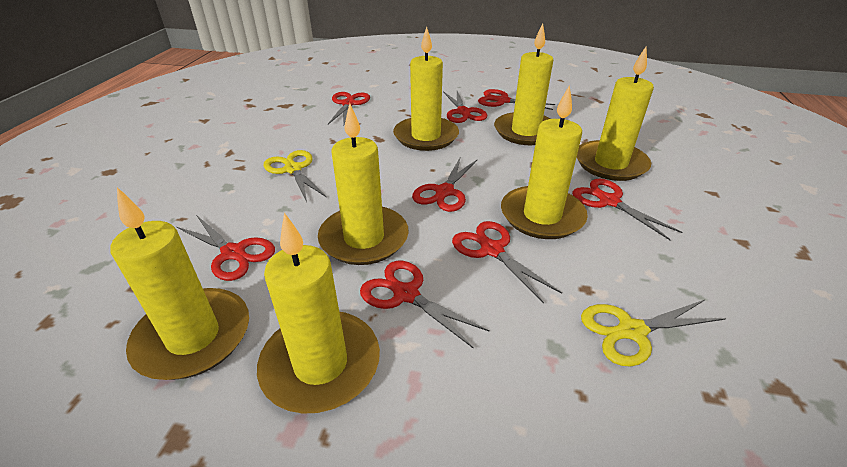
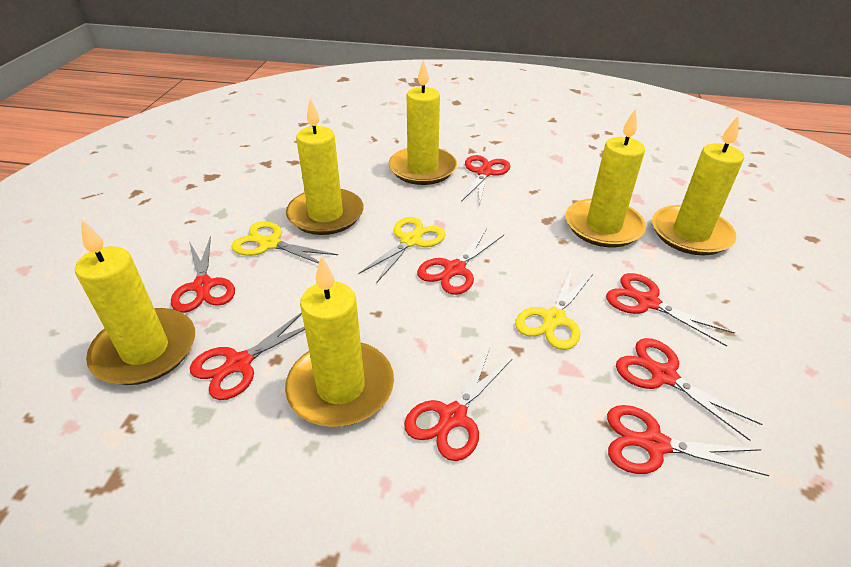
yellow candle: [110,187,249,380] [257,213,380,414] [318,103,409,265] [393,27,459,151] [494,24,553,145] [501,85,588,239] [577,47,654,181] = 7 -> [75,219,195,385] [285,255,394,427] [286,98,364,235] [389,59,457,185] [566,108,646,247] [652,115,744,256] = 6
yellow scissors: [263,150,327,202] [581,300,726,367] = 2 -> [231,221,338,264] [358,217,446,284] [515,270,593,350] = 3

